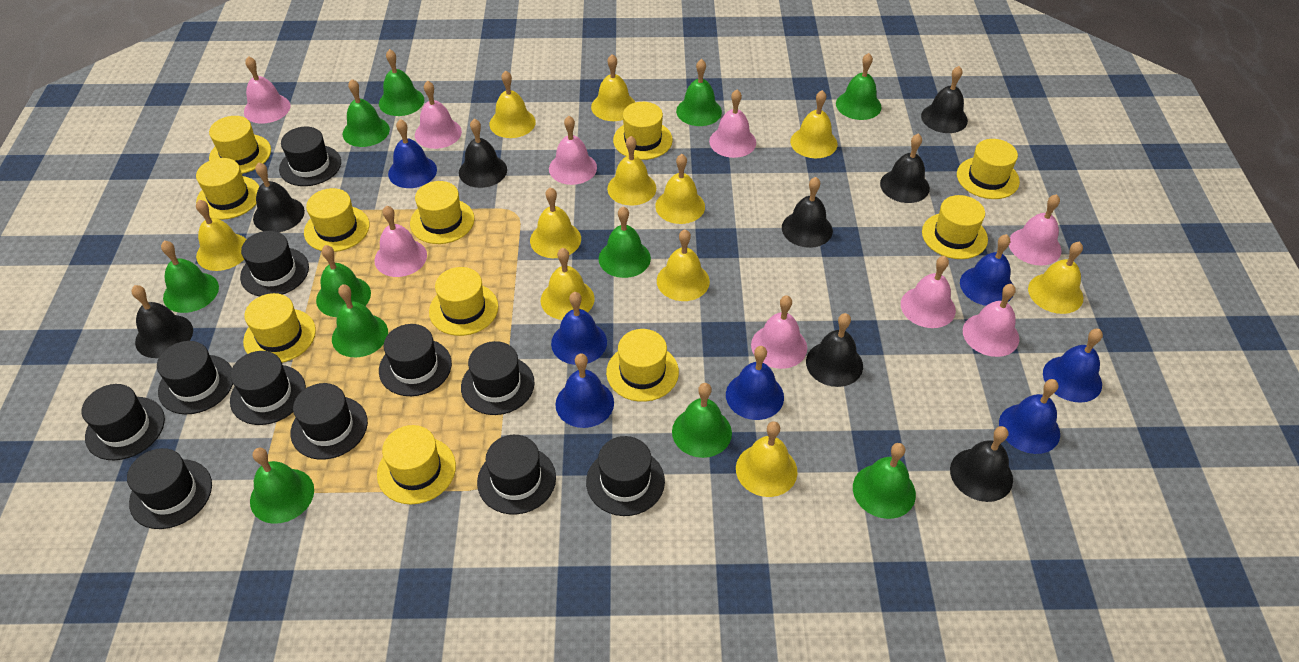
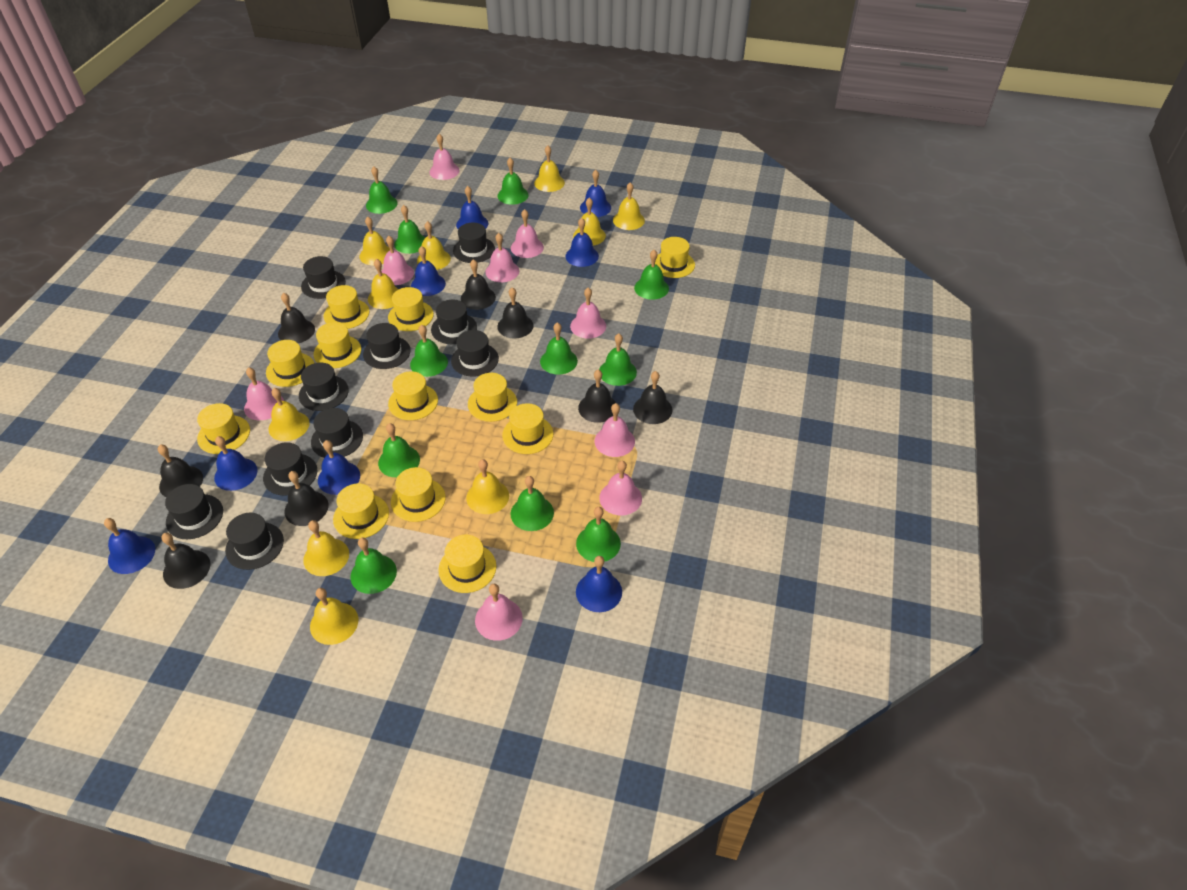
black hat: [82,384,165,460] [127,448,212,529] [157,341,233,415] [230,351,306,425] [240,231,309,296] [279,127,341,186] [290,383,368,460] [379,324,452,396] [461,341,535,415] [477,435,556,514] [586,436,665,516] = 11 -> [165,484,223,539] [225,513,284,570] [263,442,317,496] [299,363,349,411] [301,256,346,299] [311,408,363,458] [363,323,411,369] [431,300,477,344] [451,330,499,377] [453,223,495,263] = 10
blue bell: [388,119,437,188] [551,292,607,365] [555,353,614,428] [726,346,784,420] [960,234,1013,306] [999,379,1060,454] [1043,329,1103,403] = 7 -> [104,518,155,574] [214,436,258,491] [318,440,360,495] [411,246,446,296] [456,186,488,229] [565,218,599,267] [576,556,622,612] [580,170,611,217] = 8
yellow bell: [196,200,247,271] [489,71,536,138] [530,187,581,258] [541,248,594,320] [591,54,636,121] [607,136,656,206] [655,154,705,224] [657,229,710,301] [736,421,798,497] [790,90,837,158] [1028,242,1083,314] = 11 -> [269,388,310,441] [303,520,349,576] [310,588,358,645] [360,216,390,265] [368,259,399,309] [417,221,451,270] [466,459,509,514] [534,146,565,192] [573,197,606,246] [613,182,645,230] = 10
yellow hat: [196,158,260,220] [209,116,271,174] [243,293,316,363] [304,188,369,252] [377,425,456,504] [410,181,474,244] [429,267,498,336] [606,329,679,402] [613,102,673,160] [922,195,988,259] [957,139,1020,199] = 11 -> [197,403,250,454] [266,340,314,387] [314,322,361,368] [324,285,370,329] [333,484,389,539] [388,287,434,331] [388,371,438,420] [391,467,446,522] [438,535,496,593] [468,373,517,422] [502,403,553,454] [655,237,695,278] = 12

